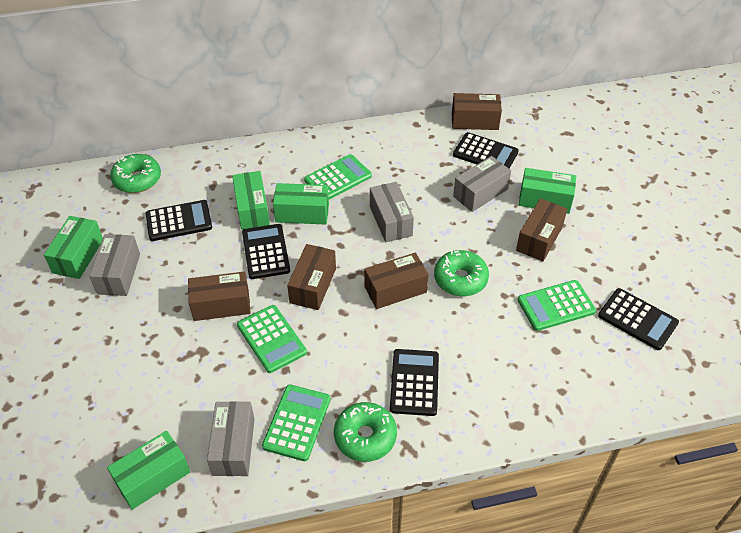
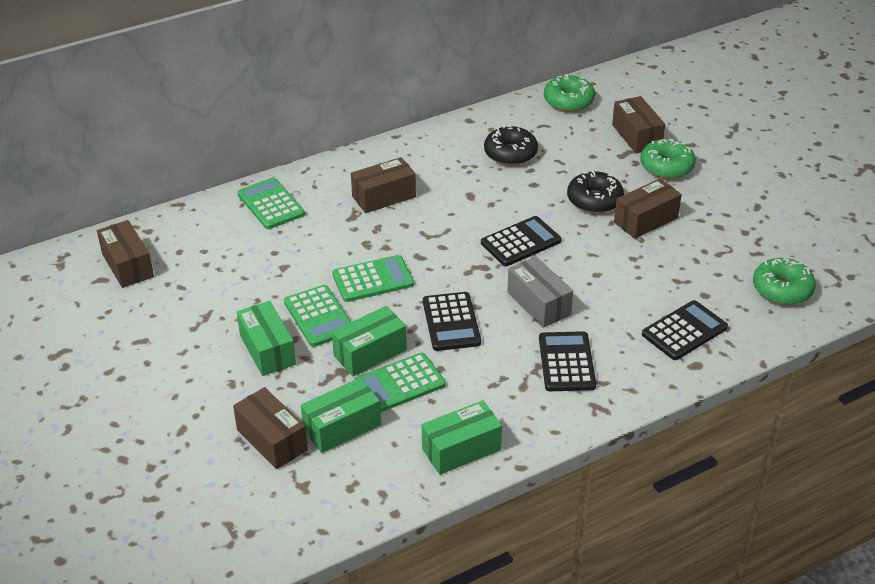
black calculator: [145,200,212,241] [242,224,290,279] [390,349,439,416] [453,132,519,168] [598,288,679,350] = 5 -> [423,292,481,351] [481,216,562,266] [539,331,596,391] [642,300,728,360] = 4
black donut: none = 0 -> [484,125,538,166] [567,170,624,213] = 2
green box: [44,216,103,279] [107,431,190,510] [232,171,270,230] [273,183,329,224] [519,168,576,214] = 5 -> [237,301,296,376] [301,378,381,453] [332,306,407,376] [422,400,502,475] = 4
grey box: [89,234,140,296] [207,401,255,476] [370,182,414,242] [453,156,511,212] = 4 -> [507,256,573,328] = 1

